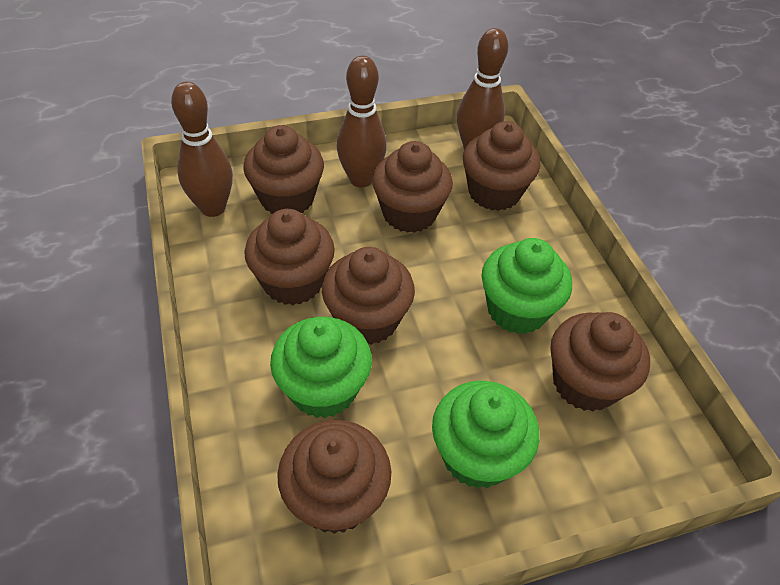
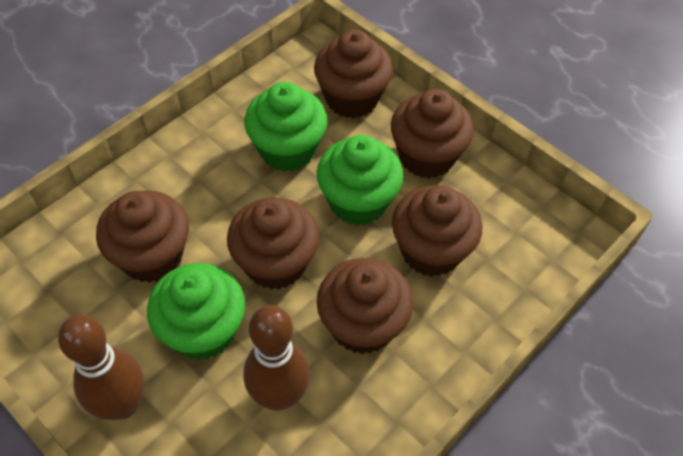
brown bowling pin: [171,81,233,217] [337,55,387,188] [457,28,508,150] = 3 -> [58,315,144,420] [244,305,310,410] = 2
brown cupcake: [243,125,324,214] [244,209,335,305] [277,420,391,534] [322,247,415,345] [372,141,453,233] [463,121,540,211] [550,312,650,412] = 7 -> [96,190,189,283] [227,197,319,290] [314,30,393,118] [317,258,413,354] [391,89,474,178] [392,185,482,277] = 6

